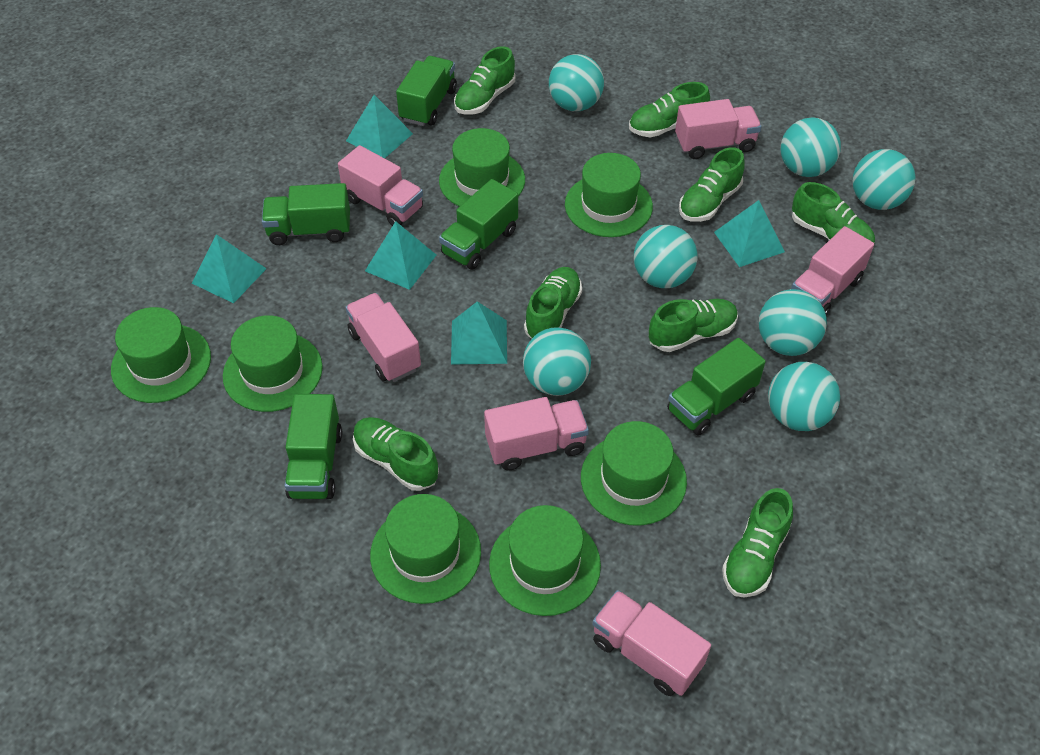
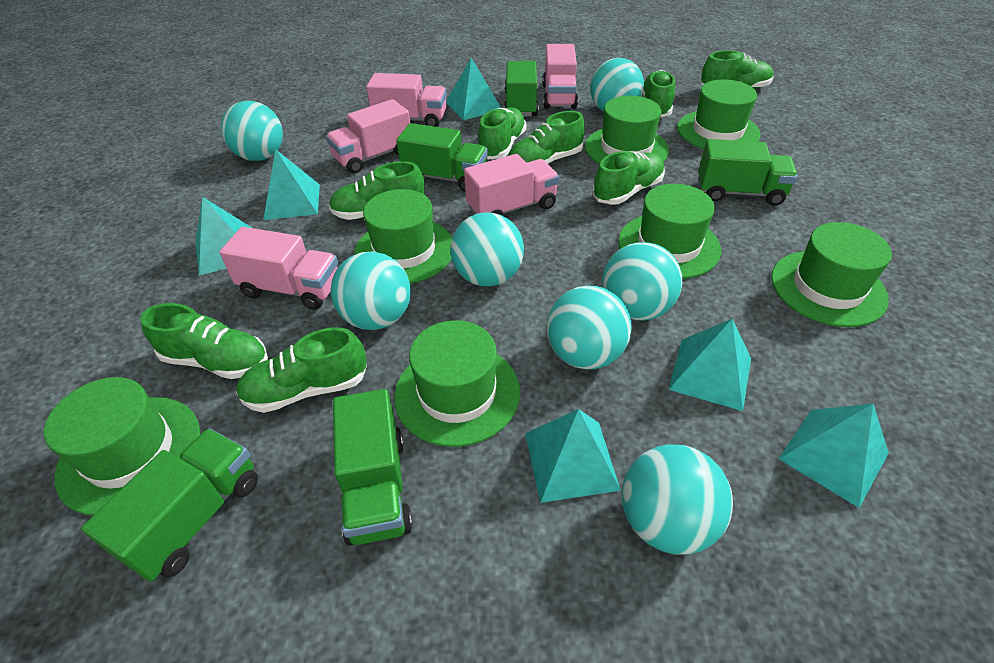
pink truck: [338,145,423,226] [345,293,421,382] [484,397,589,471] [592,590,711,696] [675,99,762,159] [791,226,874,316] = 6 -> [219,227,338,310] [326,99,410,174] [366,73,447,127] [464,154,559,216] [542,44,578,109] = 5
turquoise pyramid: [192,234,267,303] [346,95,413,158] [365,221,436,290] [451,301,507,364] [714,200,785,267] = 5 -> [195,197,252,276] [263,149,320,220] [446,57,501,120] [525,409,621,503] [669,319,751,411] [779,404,889,508] = 6

